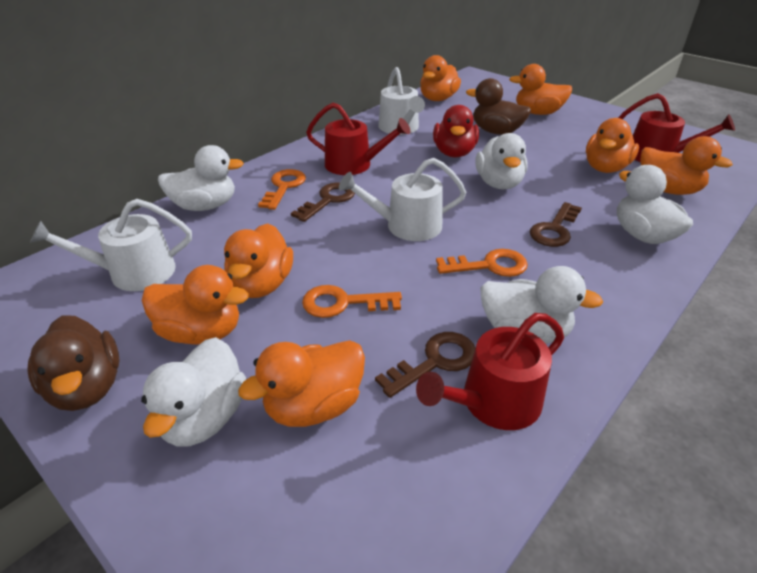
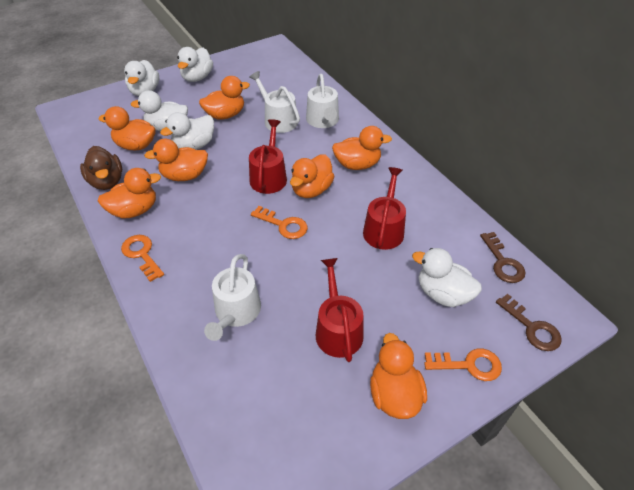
brown duck: [27,315,120,411] [466,78,531,135] = 2 -> [80,146,122,190] = 1
brown key: [291,182,355,222] [375,332,475,398] [530,202,582,247] = 3 -> [480,232,526,283] [496,294,562,351] = 2
red duck: [433,105,479,158] = 1 -> none = 0

